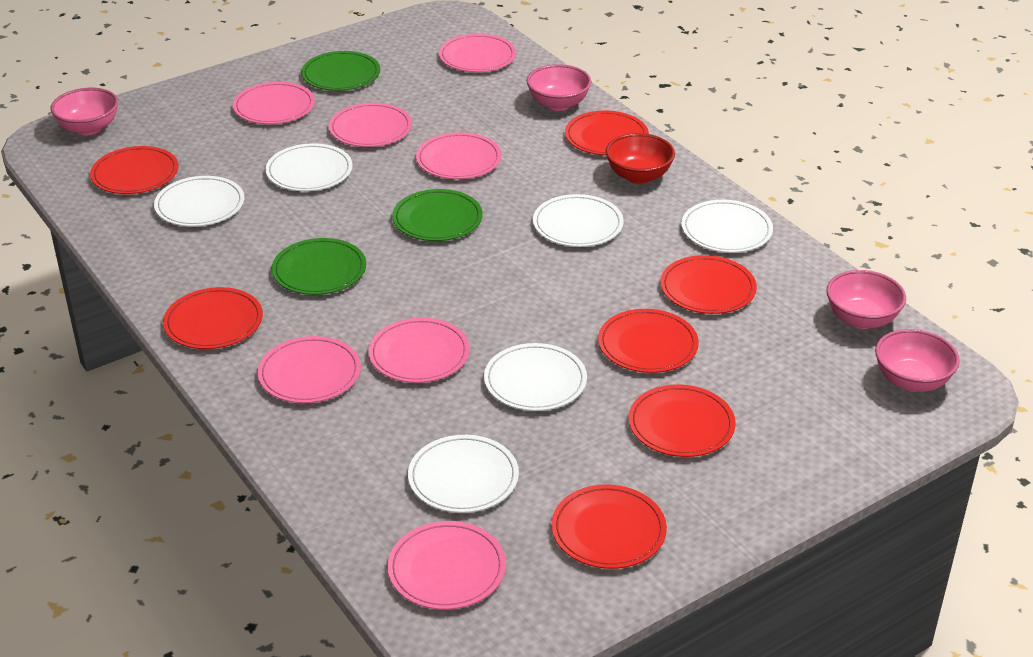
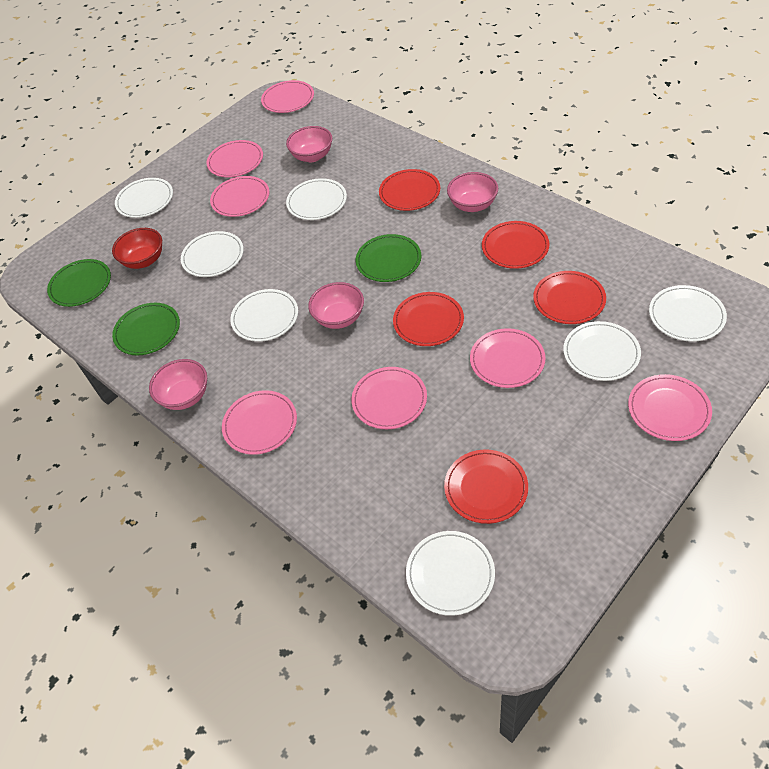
red plate: [90,146,179,194] [163,287,263,349] [551,485,667,569] [565,111,649,155] [598,309,699,373] [628,384,736,457] [660,255,757,314] = 7 -> [379,169,440,211] [393,292,464,346] [444,450,528,524] [482,221,550,269] [533,271,606,324] = 5
white plate: [154,176,244,227] [266,143,353,191] [408,435,519,513] [484,343,587,411] [533,194,624,247] [681,200,773,253] = 6 -> [115,178,173,218] [181,231,244,277] [230,289,298,342] [286,178,347,220] [406,531,495,616] [563,321,641,381] [649,285,727,342] = 7

